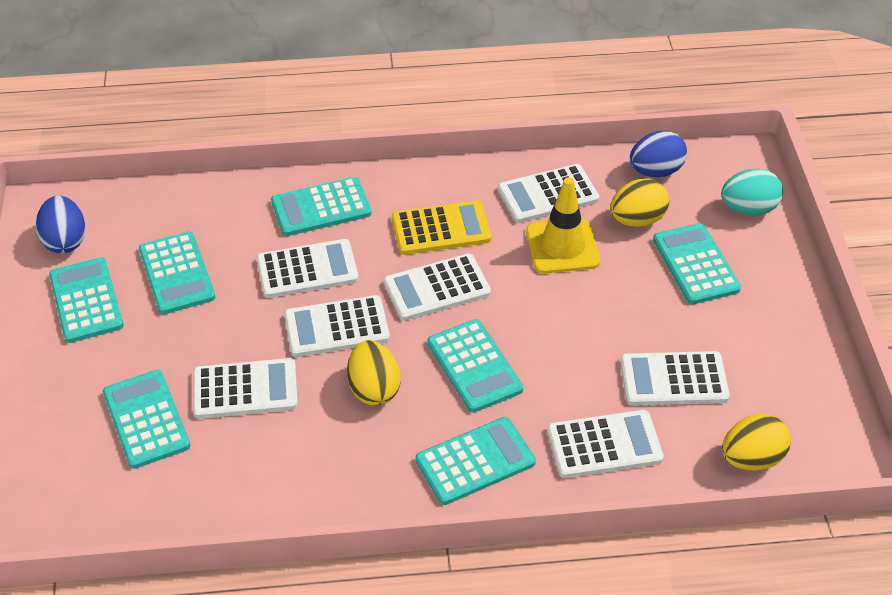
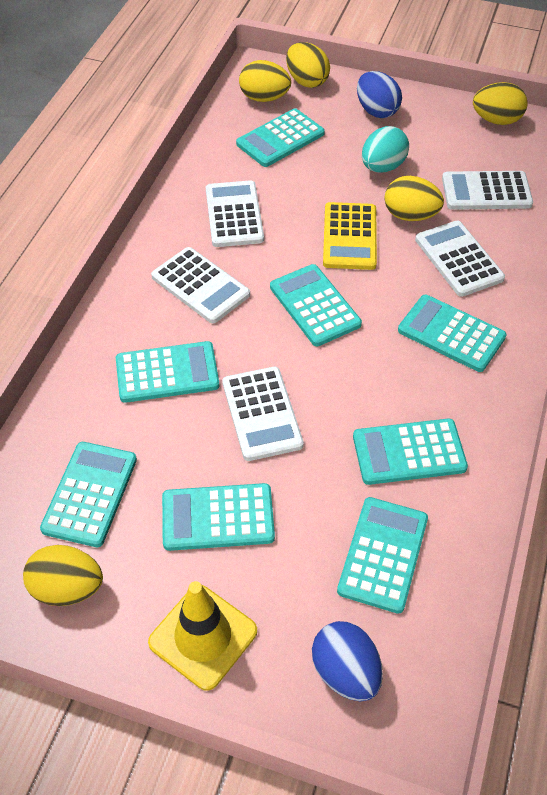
turquoise calculator: [49,257,124,343] [103,370,191,469] [139,231,216,314] [271,177,372,236] [415,417,536,505] [427,319,523,412] [653,223,741,304] = 7 -> [40,442,137,547] [116,341,219,403] [162,483,275,551] [236,108,325,167] [270,264,362,346] [337,497,428,614] [353,419,468,485] [398,295,507,372] = 8
white calculator: [193,358,298,419] [256,239,359,298] [284,295,390,357] [384,254,491,321] [498,164,599,223] [547,410,664,478] [620,351,730,406] = 7 -> [151,247,250,323] [206,180,264,247] [222,367,304,461] [415,220,505,297] [442,171,533,210] = 5
yellow egg: [347,340,401,406] [610,179,669,227] [722,414,791,471] = 3 -> [23,545,103,606] [239,60,291,102] [286,42,330,88] [384,176,444,221] [473,82,528,125] = 5

